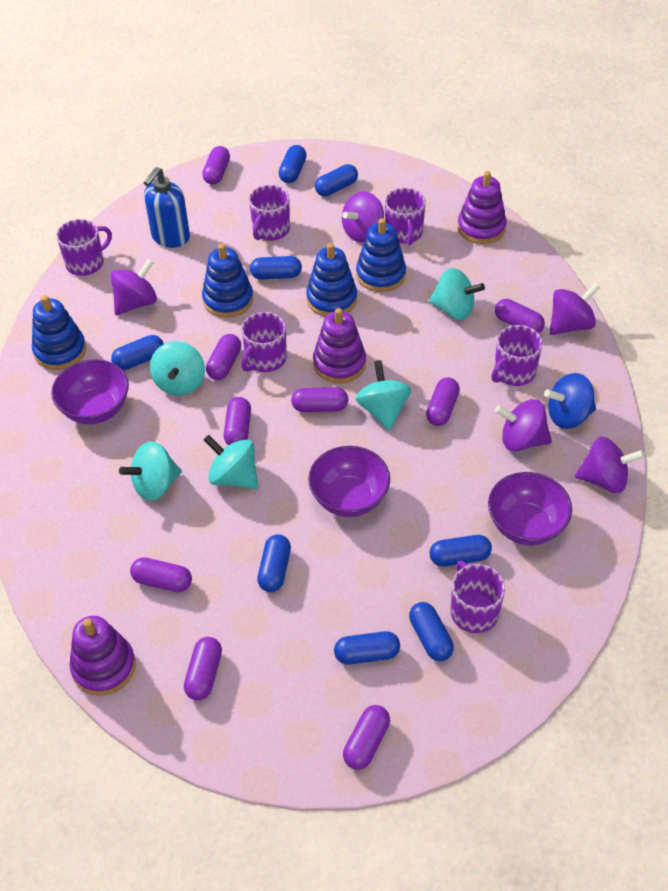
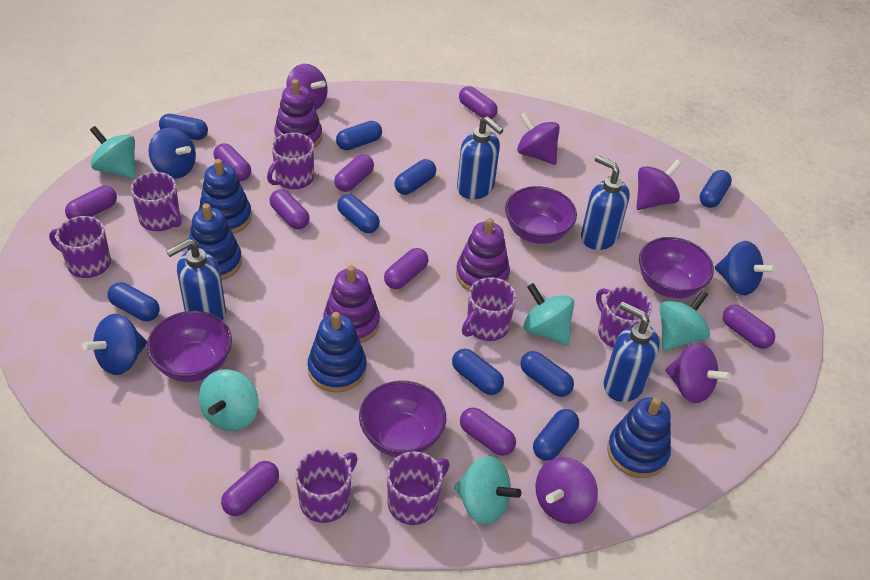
blue capsule: [111,335,164,370] [250,256,302,280] [257,534,291,592] [279,145,307,183] [315,164,358,196] [334,631,400,664] [409,602,454,661] [429,535,492,567] = 8 -> [108,282,160,321] [159,114,208,140] [336,121,382,150] [337,194,380,233] [395,159,436,195] [452,349,504,395] [520,351,574,397] [533,409,579,461] [699,170,732,208] = 9
blue soap dispenser: [143,167,190,248] = 1 -> [166,239,226,320] [457,116,503,199] [581,155,630,250] [604,302,660,402] = 4
blue spinning top: [544,373,596,429] = 1 -> [82,314,147,375] [148,127,196,179] [715,241,776,295] = 3
purple bowl: [51,359,129,424] [308,446,390,517] [488,472,572,545] = 3 -> [147,311,232,382] [359,381,446,457] [505,186,577,244] [639,237,714,298] = 4
purple mug: [56,219,112,276] [241,312,287,372] [249,185,290,241] [385,188,426,245] [450,561,505,633] [491,325,543,386] = 6 -> [49,216,111,278] [131,172,182,231] [267,133,314,189] [296,449,357,523] [387,451,450,525] [462,277,516,341] [596,286,652,348] = 7

